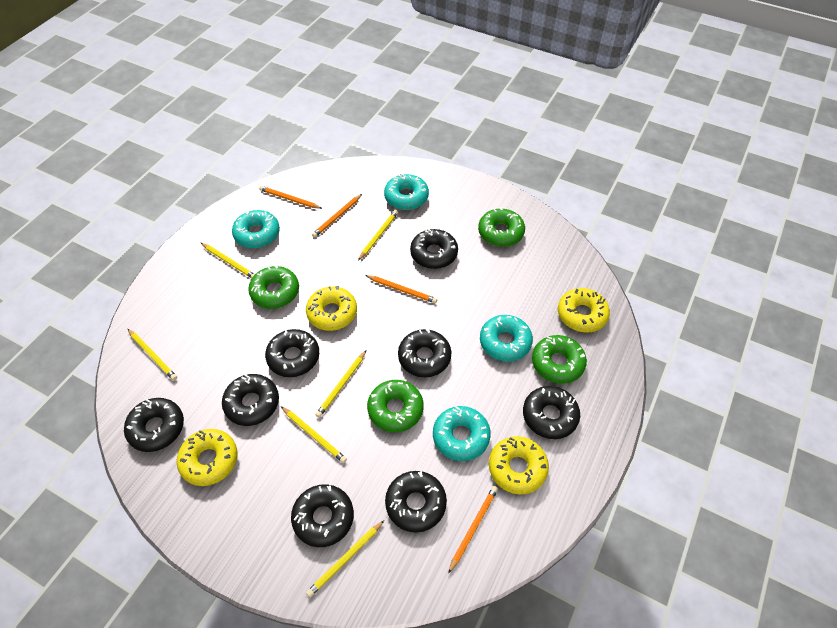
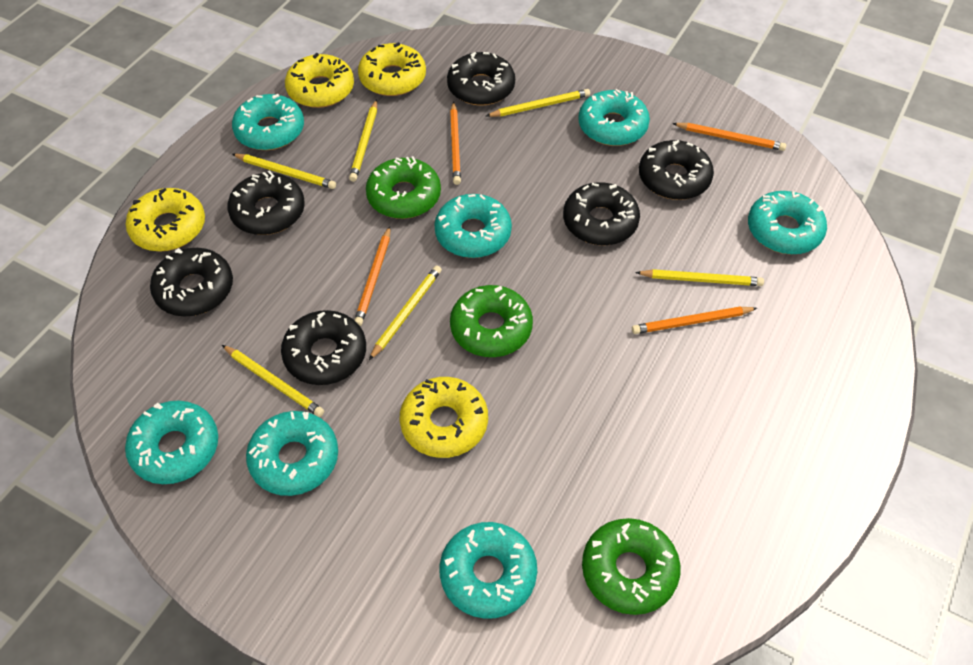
black donut: [124,398,184,452] [222,374,279,426] [265,329,319,377] [291,484,354,547] [385,471,447,533] [398,329,451,377] [410,229,458,269] [523,386,580,439] = 8 -> [150,248,233,317] [227,170,305,235] [281,310,366,385] [447,52,515,106] [563,182,640,245] [639,140,714,200] = 6
green donut: [248,265,299,309] [367,380,424,432] [478,207,525,247] [532,335,587,384] = 4 -> [366,156,441,219] [450,285,533,357] [582,518,681,615] = 3
turquoise donut: [232,210,280,248] [384,173,429,210] [433,406,491,461] [480,315,533,362] = 4 -> [125,401,218,484] [232,94,304,150] [246,411,338,496] [434,194,512,258] [440,522,537,619] [578,89,650,146] [748,191,827,255] = 7

